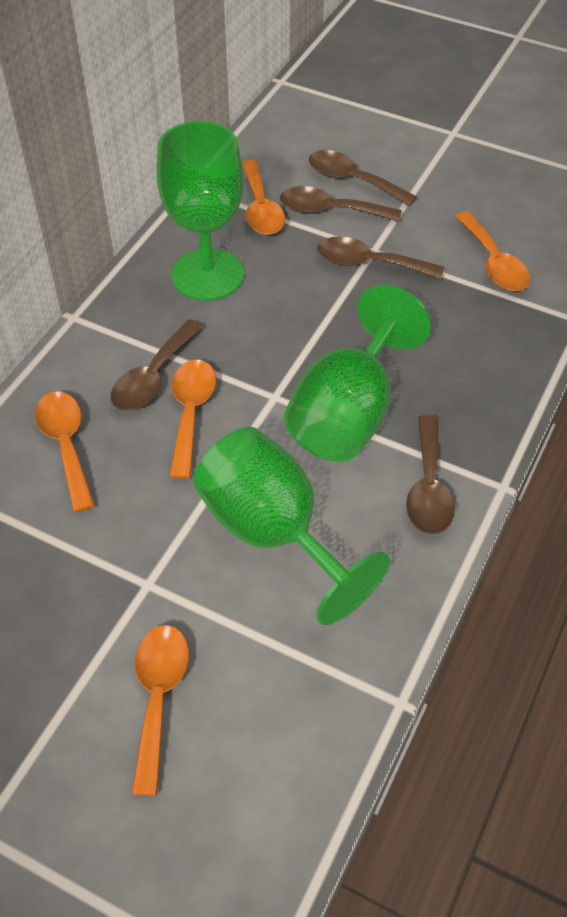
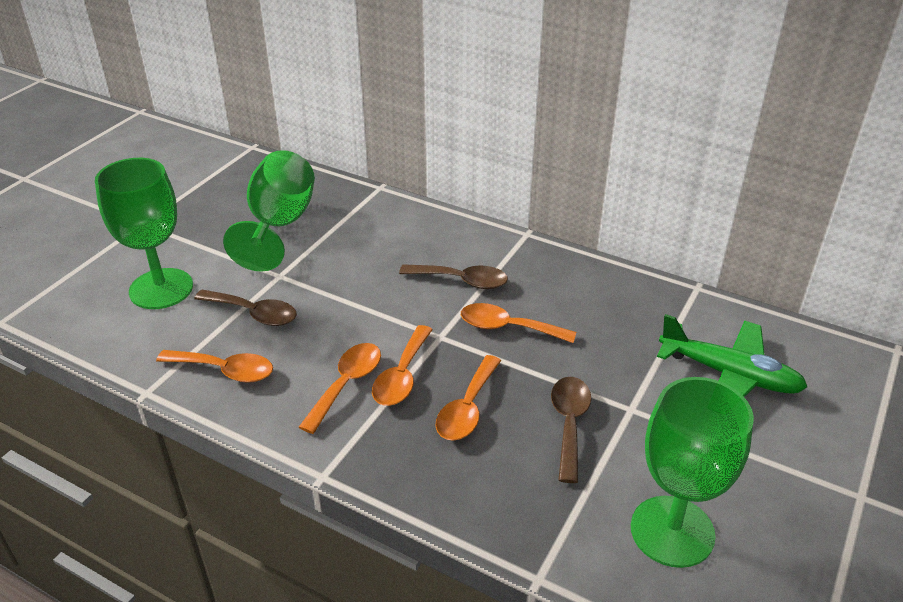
brown spoon: [111,319,203,411] [280,186,402,222] [309,150,417,207] [317,236,444,279] [406,415,455,535] = 5 -> [194,290,297,326] [399,264,508,289] [551,377,591,483] = 3
green plane: none = 0 -> [657,314,807,397] = 1

